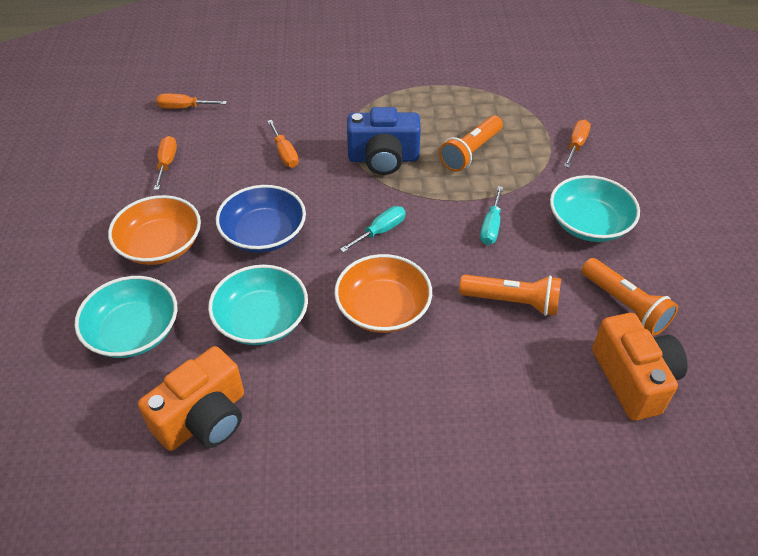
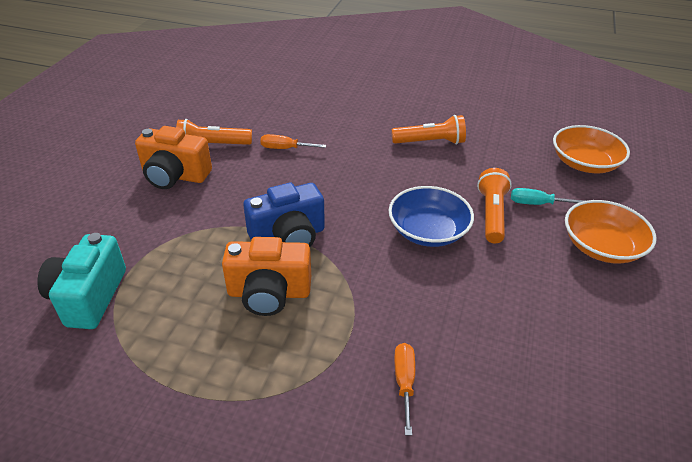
orange screwdriver: [154,136,177,190] [156,94,227,109] [267,120,299,168] [564,120,591,168] = 4 -> [260,134,326,149] [394,343,415,436] = 2
turquoise bowl: [75,276,177,358] [208,265,308,345] [550,175,640,242] = 3 -> none = 0
turquoise camera: none = 0 -> [37,233,126,329] = 1
turquoise screwdriver: [340,206,406,253] [480,186,503,245] = 2 -> [511,188,584,205] = 1

